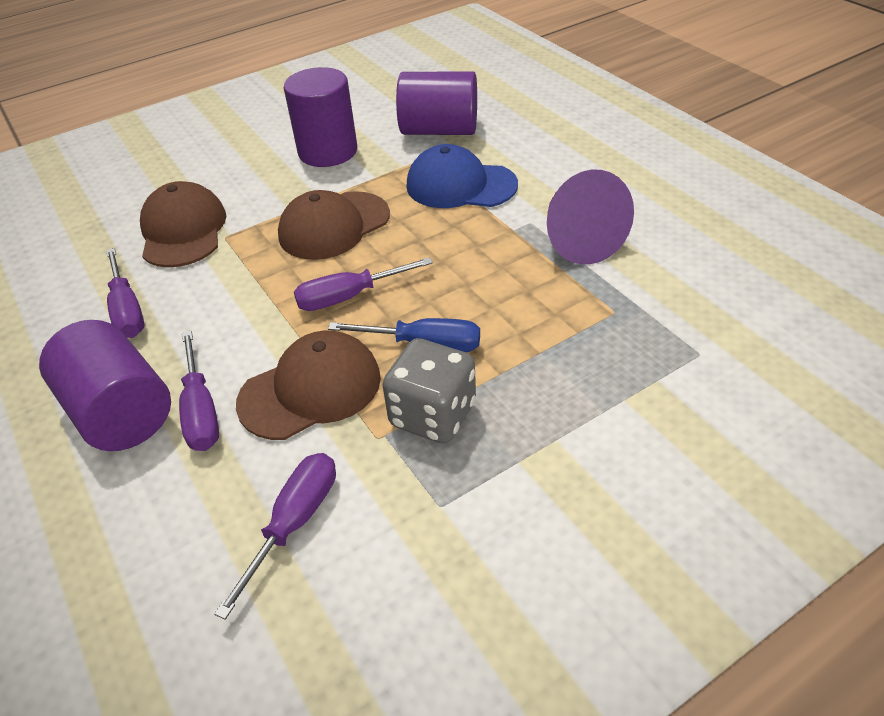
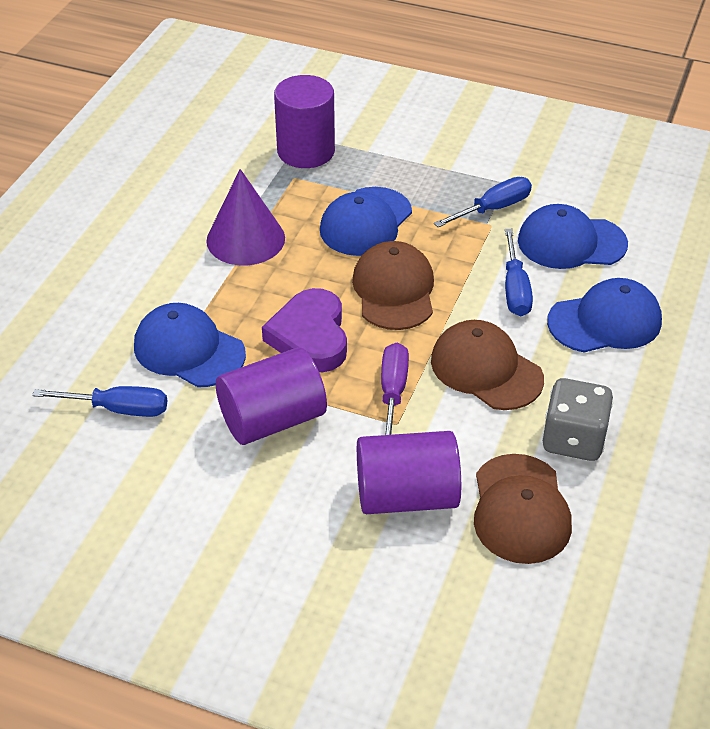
blue cap: [406,144,518,208] = 1 -> [134,303,246,387] [320,187,412,256] [518,204,628,269] [547,278,662,352] = 4
blue screwdriver: [328,318,480,352] = 1 -> [32,386,167,417] [434,177,532,227] [505,229,533,316] = 3
purple heart: none = 0 -> [262,288,347,372] = 1
purple screwdriver: [106,248,144,338] [179,331,219,451] [214,453,336,620] [294,257,433,311] = 4 -> [381,343,409,435] = 1

